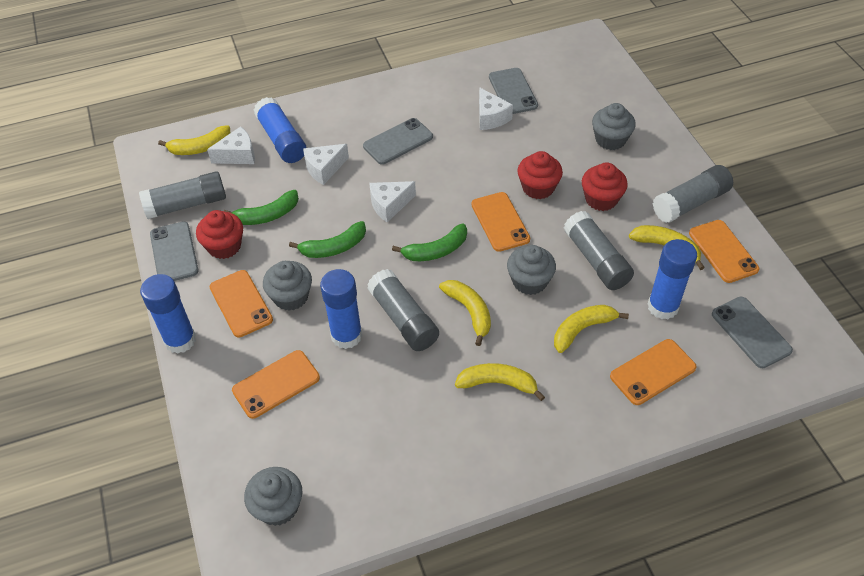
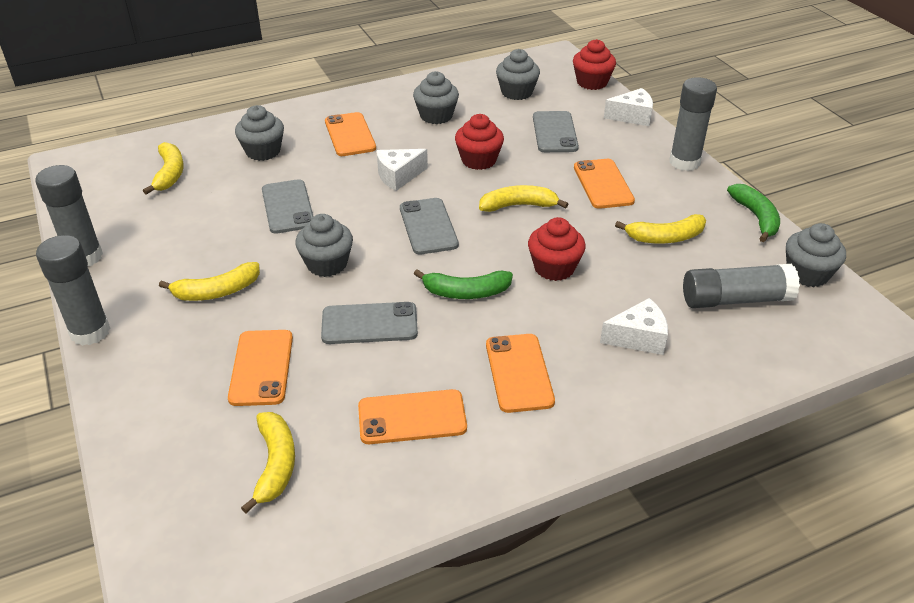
blue glue stick: [140,274,196,354] [253,97,307,163] [320,269,363,349] [648,239,697,319] = 4 -> none = 0
green banana: [224,190,299,225] [289,221,366,258] [392,224,467,261] = 3 -> [414,269,513,299] [727,184,780,242] = 2
grey cupcake: [244,467,302,526] [263,261,312,311] [507,245,556,295] [592,103,636,150] = 4 -> [235,105,284,161] [295,214,353,277] [413,71,459,124] [496,49,540,100] [786,223,846,287] = 5
white cheese: [207,126,255,164] [303,144,349,185] [369,181,416,222] [479,87,513,130] = 4 -> [377,149,428,191] [600,298,668,355] [604,88,653,126] = 3

